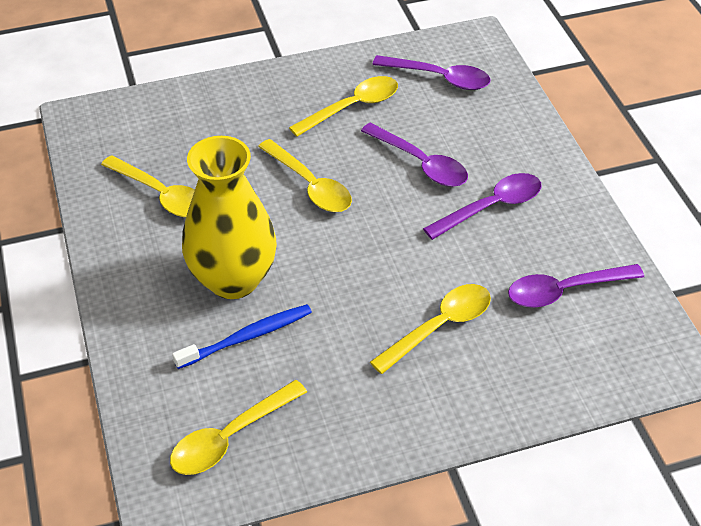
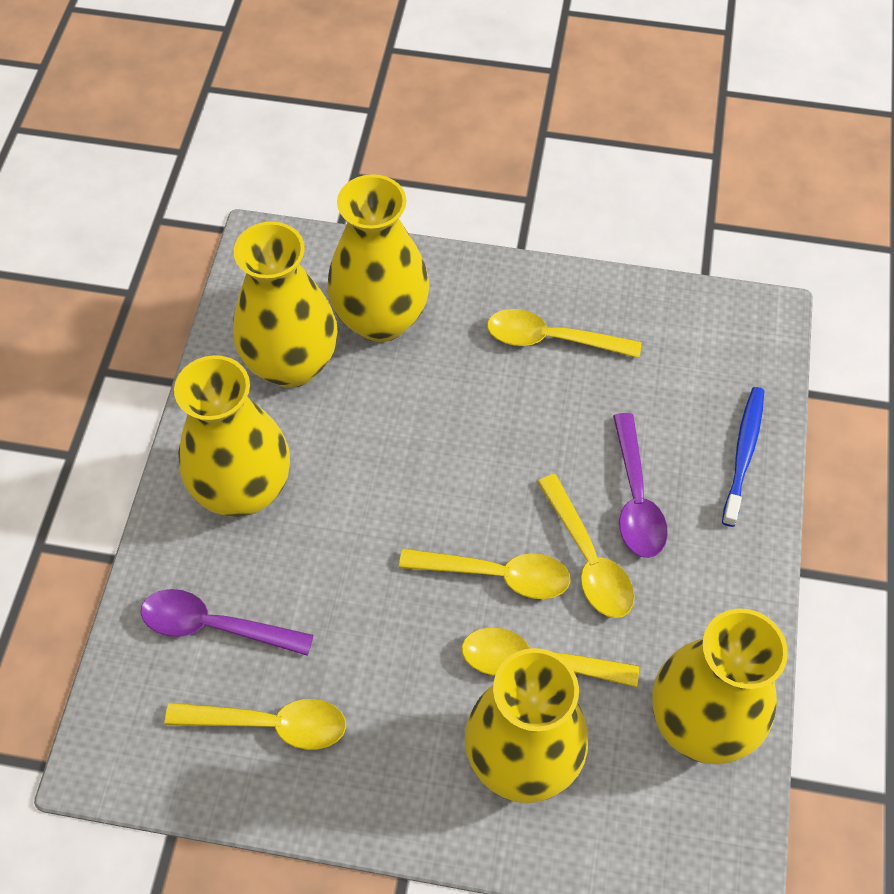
purple spoon: [361,123,468,187] [372,55,491,90] [423,173,541,240] [508,264,644,308] = 4 -> [141,589,314,656] [613,413,668,558] = 2
yellow vase: [182,136,277,299] = 1 -> [174,355,290,517] [233,221,338,388] [327,174,429,342] [465,648,588,803] [652,608,788,765] = 5

